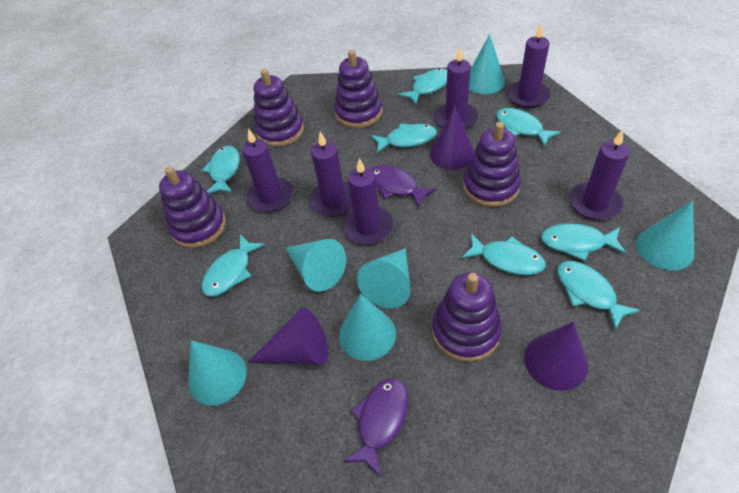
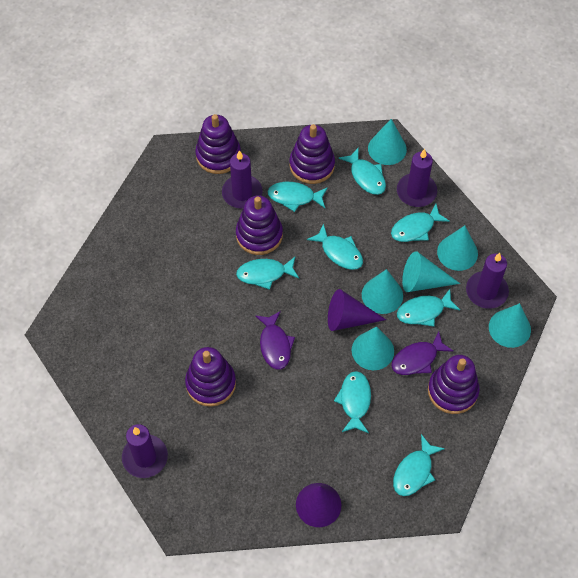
purple candle: [242,129,294,213] [309,132,353,217] [343,158,393,245] [434,47,478,130] [507,23,551,108] [569,129,630,220] = 6 -> [122,424,168,478] [222,150,263,209] [397,149,437,207] [466,253,509,309] = 4
purple cone: [248,308,328,365] [430,107,475,170] [524,322,588,391] = 3 -> [296,483,341,527] [328,289,386,331] = 2

